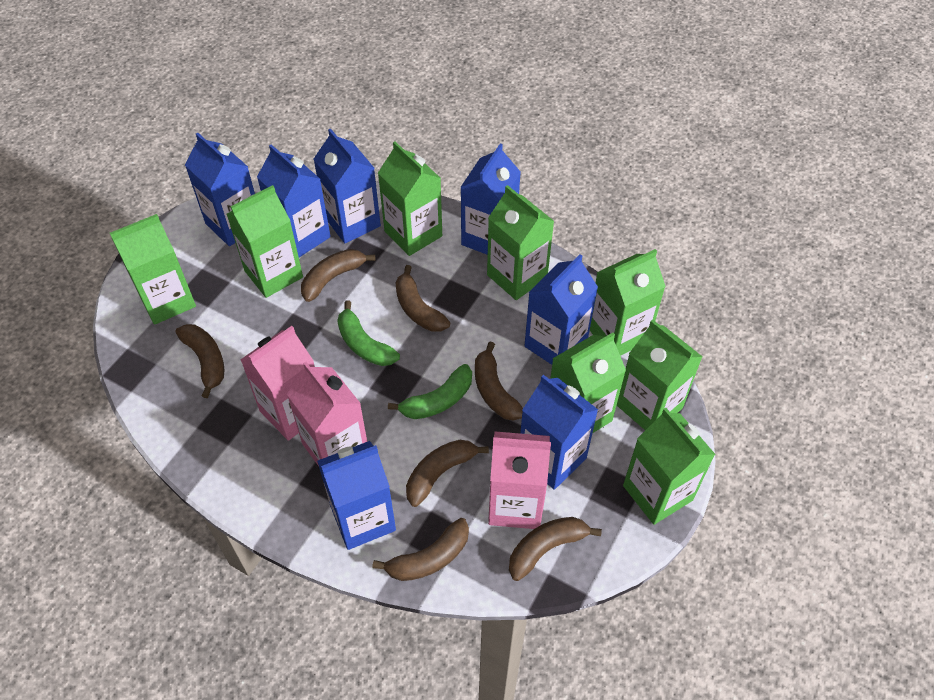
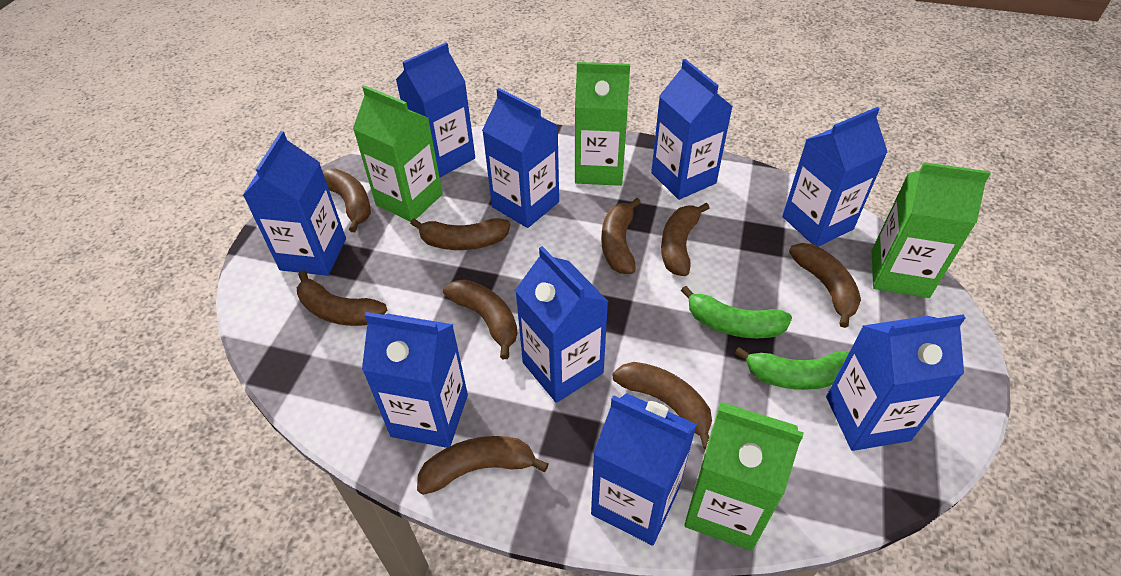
blue carton: [185,133,255,246] [257,144,331,257] [314,128,381,243] [317,441,396,550] [461,143,521,255] [520,375,598,490] [524,254,598,365] = 7 -> [243,131,346,276] [362,312,468,448] [396,43,475,177] [482,88,559,228] [515,246,609,403] [591,393,697,546] [651,59,733,200] [782,107,888,247] [826,314,966,451] = 9
brown banana: [176,324,224,398] [301,249,376,302] [372,518,469,581] [395,265,451,332] [406,440,489,507] [475,342,523,421] [509,517,602,581] = 7 -> [297,270,387,326] [322,168,371,232] [410,218,510,250] [417,436,549,495] [443,279,517,359] [601,198,641,274] [613,362,712,449] [661,203,710,276] [789,243,861,328] = 9
green carton: [110,214,196,325] [227,185,303,298] [378,142,442,256] [487,185,554,300] [550,333,626,433] [590,249,666,356] [617,319,703,430] [623,408,716,525] = 8 -> [353,85,443,222] [575,62,630,186] [684,402,804,551] [872,162,991,298] = 4
pink carton: [241,326,315,441] [287,362,367,466] [488,432,551,529] = 3 -> none = 0

